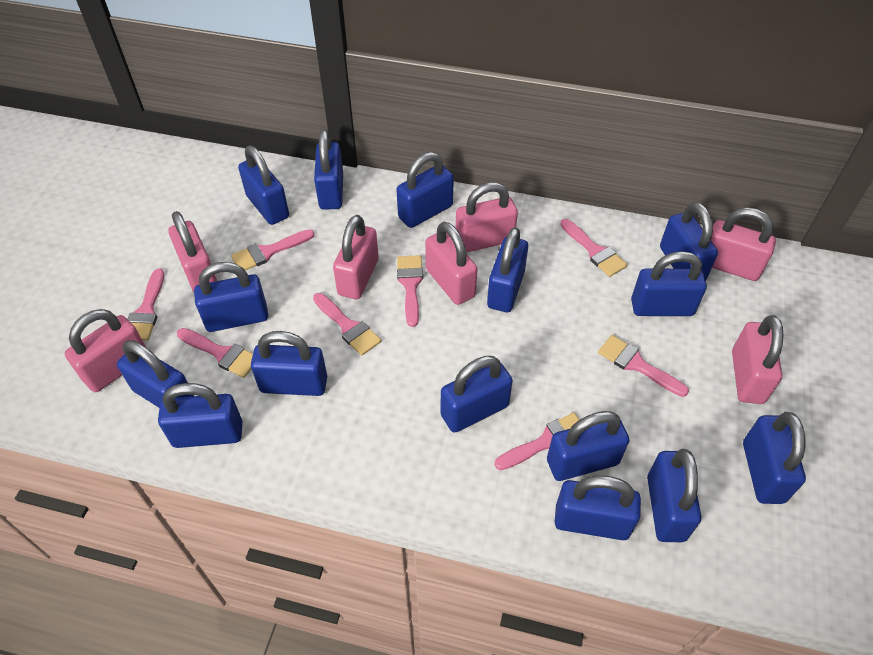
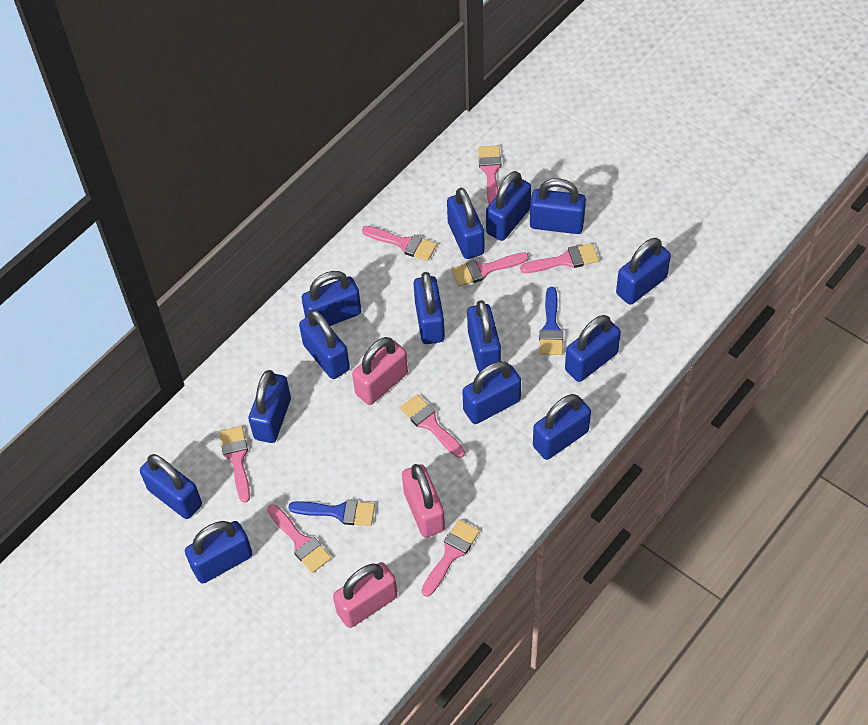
blue brush: none = 0 -> [288,499,375,526] [539,287,563,355] = 2
blue padlock: [117,340,194,408] [158,383,242,448] [194,262,268,332] [238,146,289,225] [251,331,327,396] [314,129,343,210] [397,152,454,228] [441,356,513,433] [487,227,528,312] [547,411,629,481] [555,475,641,540] [631,251,707,316] [647,449,701,542] [660,202,718,280] [743,412,806,504] = 15 -> [140,454,202,519] [185,521,253,584] [249,370,291,443] [299,310,350,379] [302,271,361,326] [413,272,445,344] [447,188,484,259] [463,361,521,424] [467,300,501,372] [486,171,531,241] [530,178,586,234] [533,394,591,460] [565,315,621,382] [616,238,671,305] = 14
pink padlock: [65,309,146,392] [168,211,217,292] [333,215,379,299] [425,222,477,305] [456,182,518,253] [711,208,776,281] [732,315,784,404] = 7 -> [333,562,398,628] [352,337,408,405] [402,464,445,538] = 3

